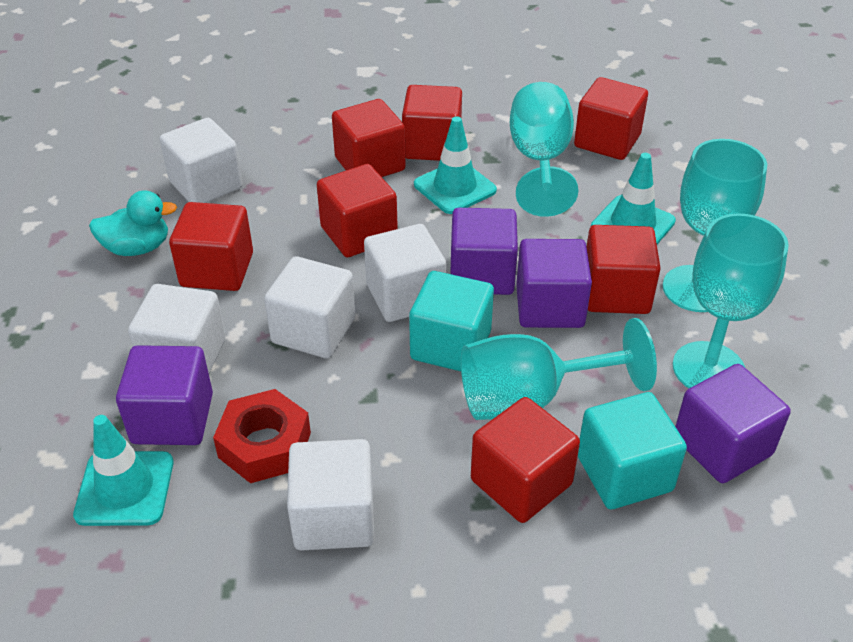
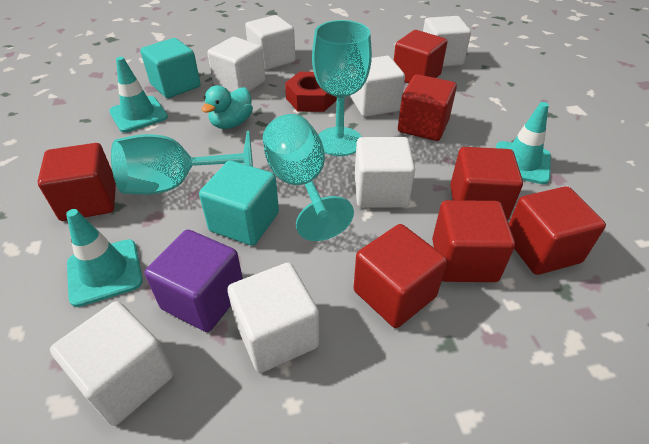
purple cube: [116,345,213,445] [450,208,518,295] [516,239,592,328] [675,364,791,483] = 4 -> [145,229,243,332] = 1
turquoise goblet: [461,318,657,420] [510,82,578,217] [663,139,767,312] [673,213,789,388] = 4 -> [111,131,253,195] [263,114,354,241] [312,20,372,156] = 3
white cube: [128,284,225,373] [159,118,243,203] [264,256,356,359] [287,439,374,551] [364,224,446,322] = 5 -> [50,301,174,426] [207,37,265,93] [228,263,319,373] [245,15,295,70] [350,56,405,117] [355,137,415,208] [423,16,471,67] = 7

